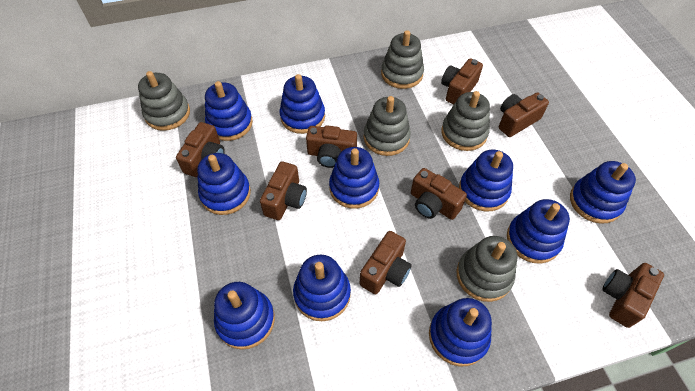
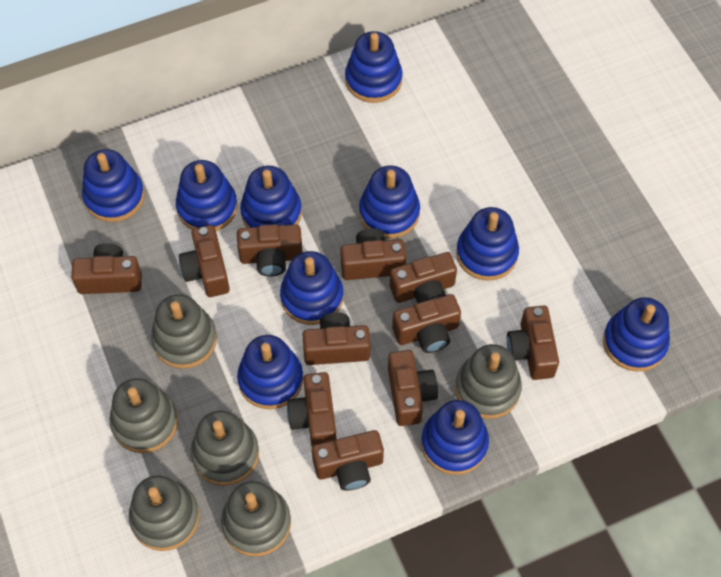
brown camera: [176,122,225,177] [260,162,307,220] [306,125,357,168] [360,231,412,294] [411,168,467,220] [441,58,483,105] [499,92,549,137] [602,263,664,328] = 8 -> [71,243,142,294] [179,225,230,297] [237,224,302,276] [287,372,337,446] [302,312,370,365] [312,430,384,490] [340,228,406,280] [388,350,438,426] [390,252,457,303] [392,294,461,353] [507,305,559,380] = 11
grey stacking toy: [138,71,190,131] [364,96,411,156] [381,30,424,89] [441,91,490,151] [457,236,517,302] = 5 -> [110,378,178,453] [129,475,199,551] [151,294,217,369] [191,411,259,486] [221,481,291,556] [455,344,522,419] = 6

